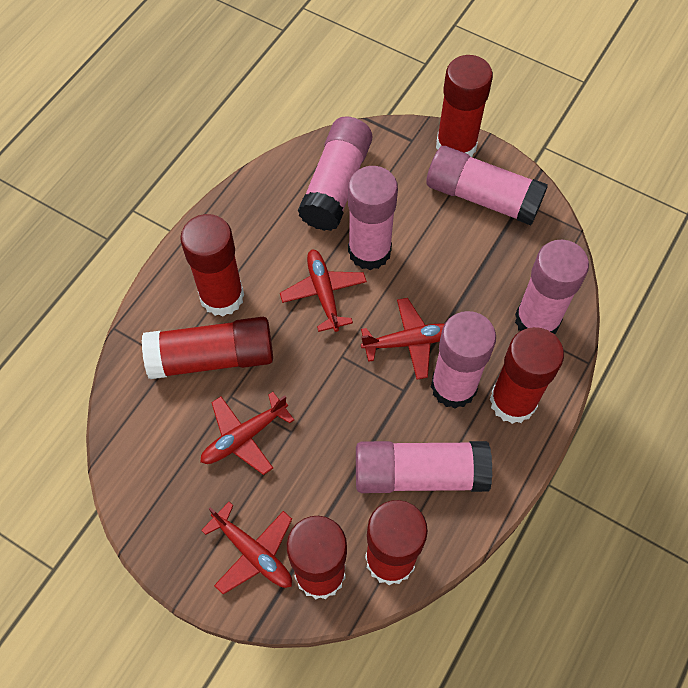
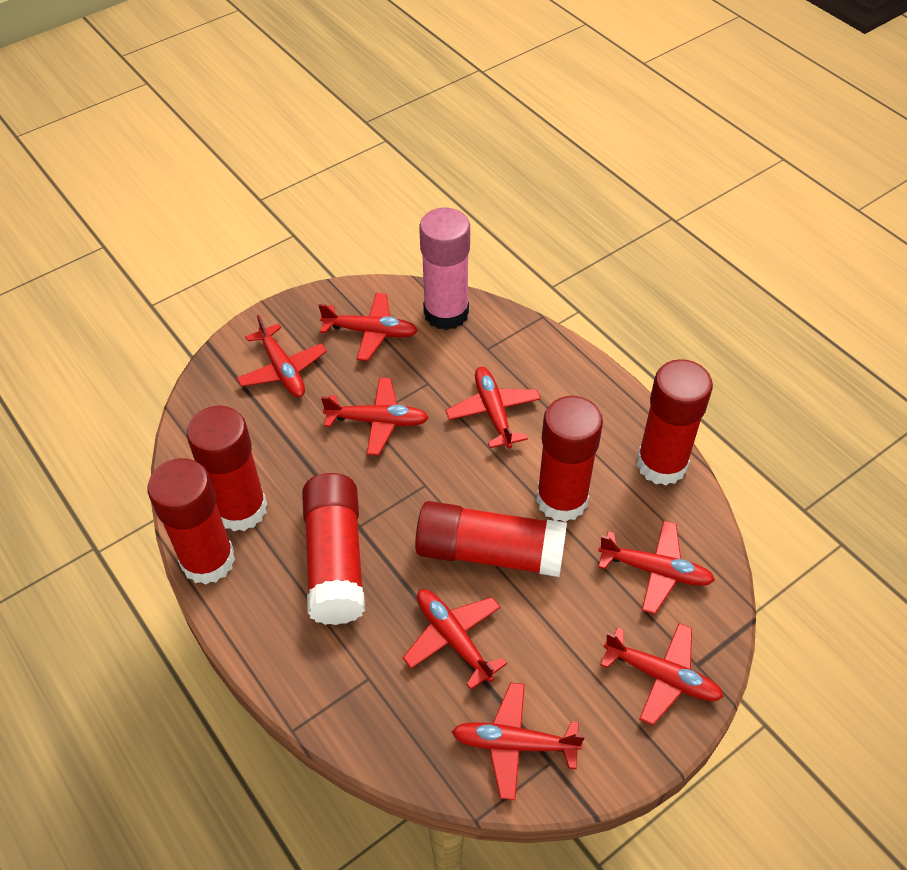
pink glue stick: [298,116,372,231] [348,166,398,270] [356,441,492,493] [426,146,548,225] [431,311,496,409] [515,240,589,334] = 6 -> [419,208,470,330] = 1
red plane: [200,392,294,475] [201,502,292,594] [280,249,367,332] [361,298,445,379] = 4 -> [237,314,327,397] [318,293,418,361] [321,378,429,455] [403,589,507,690] [446,367,541,449] [452,682,585,800] [598,520,715,614] [600,623,724,726] = 8

